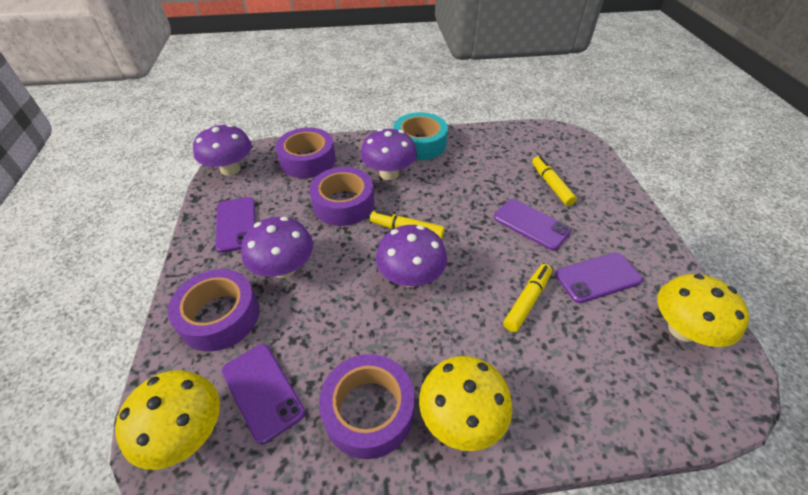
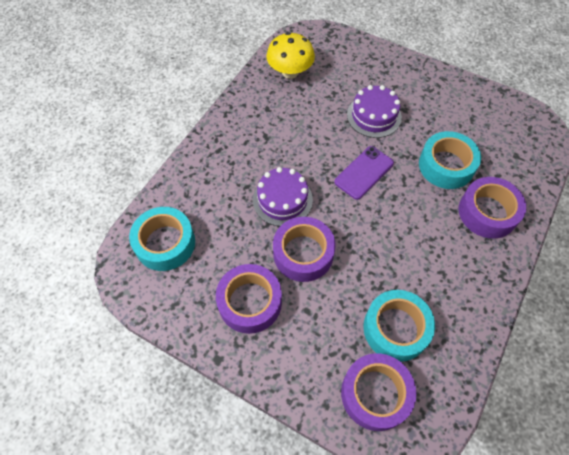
purple cake: none = 0 -> [253,167,313,226] [347,85,402,138] = 2
purple mushroom: [193,124,252,176] [241,217,313,278] [360,128,417,180] [376,225,447,287] = 4 -> none = 0
purple phone: [215,197,256,253] [222,344,305,444] [494,199,571,251] [555,252,643,303] = 4 -> [334,146,394,200] = 1
turquoise tape: [393,112,448,160] = 1 -> [129,207,195,271] [363,290,435,362] [419,131,481,189] = 3
yellow marker: [370,210,445,239] [503,264,552,332] [532,156,577,206] = 3 -> none = 0
yellow mushroom: [115,370,220,470] [419,356,512,451] [657,274,749,347] = 3 -> [266,32,315,79] = 1

